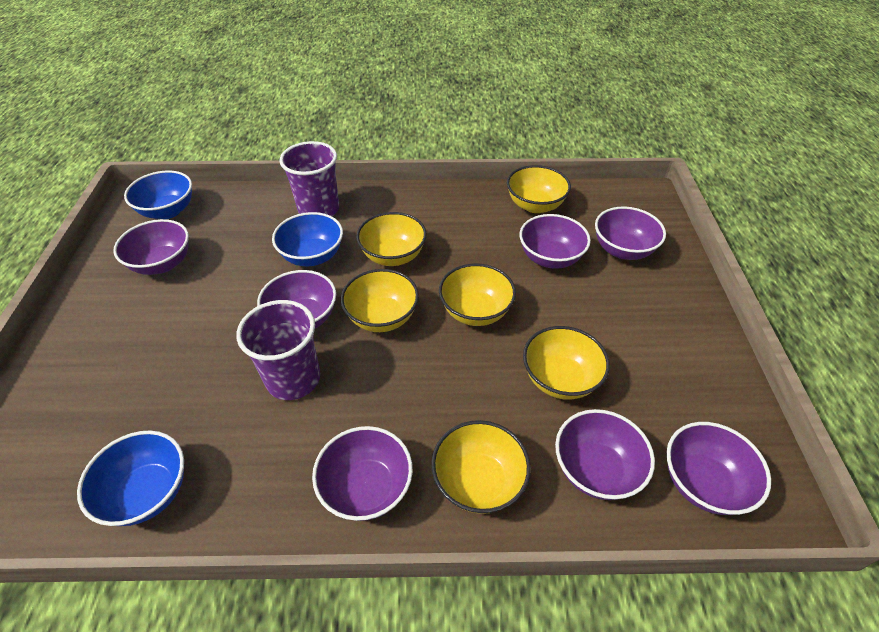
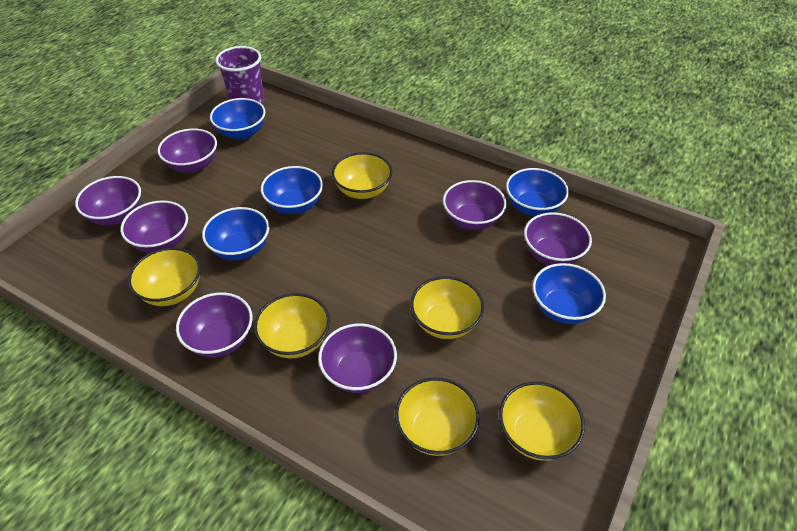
blue bowl: [77,431,184,526] [124,171,192,219] [272,212,343,266] = 3 -> [202,207,269,260] [210,98,265,139] [261,166,323,214] [506,168,569,216] [533,263,606,324] = 5
purple cup: [236,300,320,400] [280,141,339,216] = 2 -> [215,46,264,104] = 1

